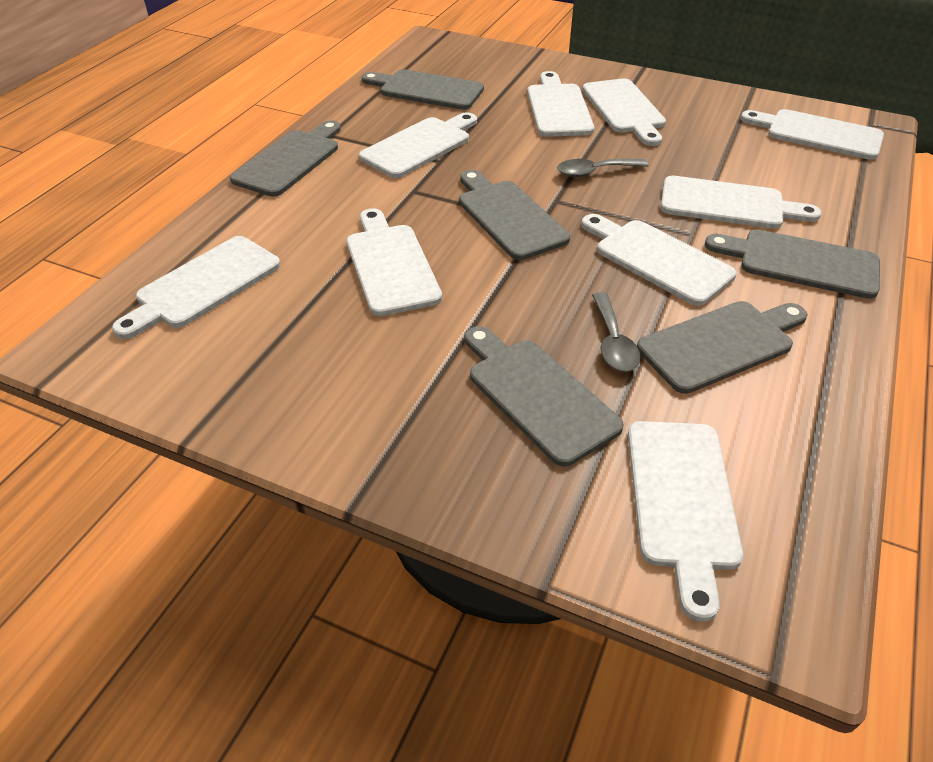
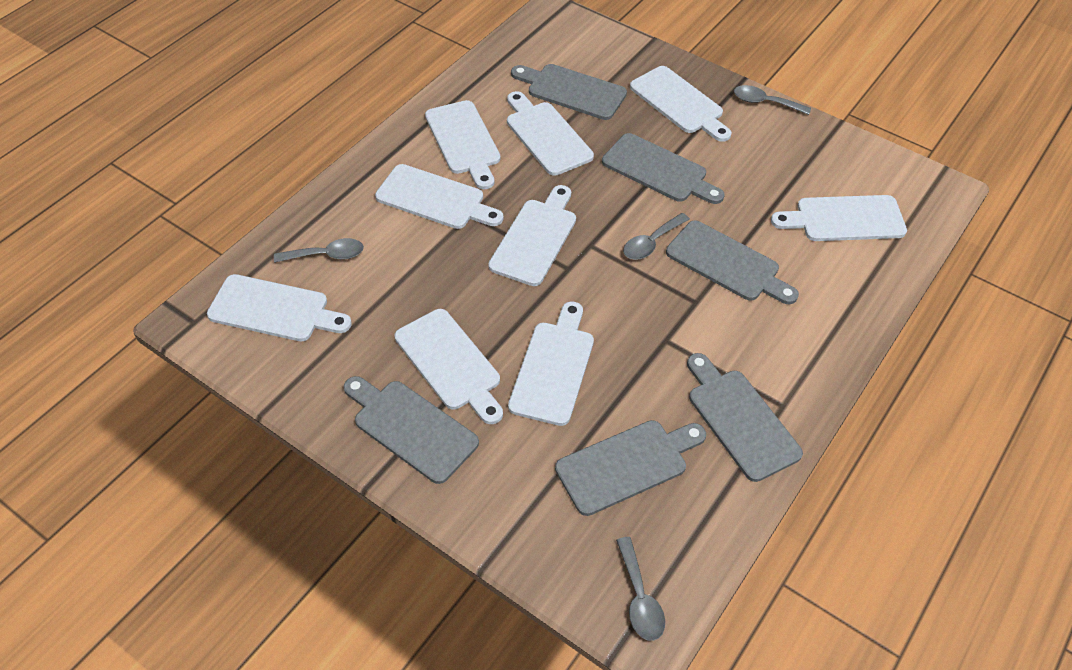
grey spoon: [557,159,649,177] [592,292,640,372] = 2 -> [274,238,364,263] [616,537,665,641] [623,213,690,260] [734,85,811,115] = 4

